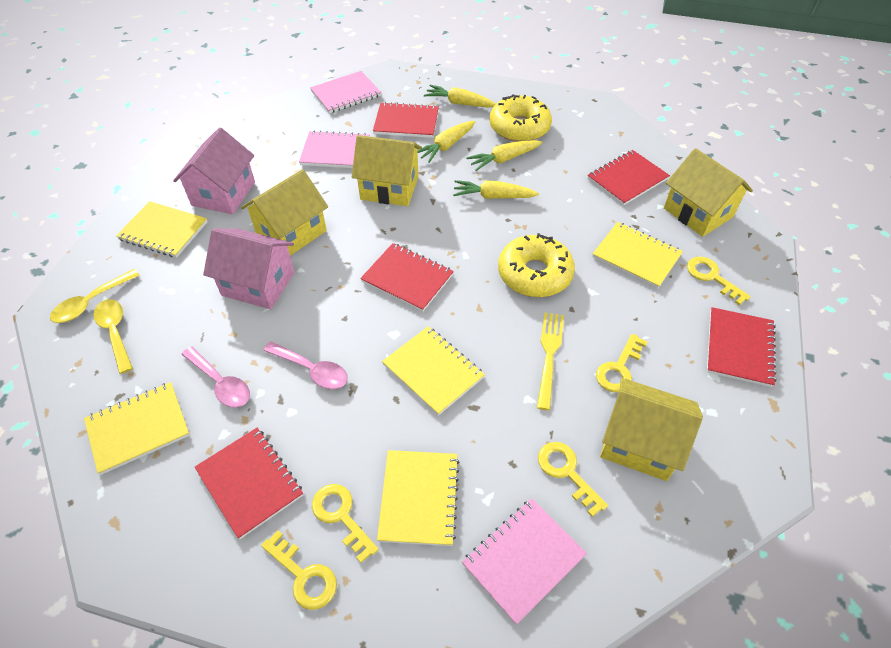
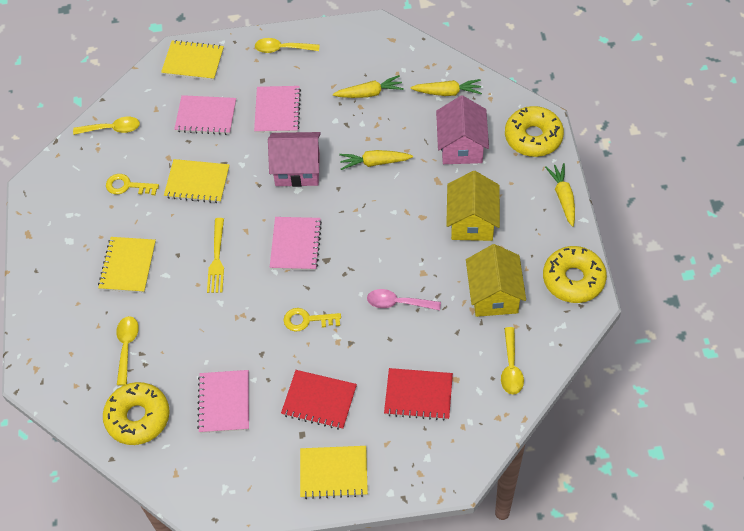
pink notebook: [299,130,370,168] [310,71,381,113] [462,498,587,625] = 3 -> [174,95,236,135] [197,370,249,433] [254,86,301,133] [270,217,322,270] = 4
pink spoon: [181,346,250,408] [263,342,348,389] = 2 -> [367,289,441,310] = 1
red notebook: [195,428,303,539] [360,243,454,312] [373,102,439,138] [588,150,670,205] [707,307,777,387] = 5 -> [281,370,357,430] [384,368,453,421] = 2
yellow donut: [489,94,552,142] [498,233,575,297] = 2 -> [103,382,170,445] [505,106,564,157] [543,246,607,303] = 3
yellow house: [241,169,328,256] [352,135,422,206] [600,378,703,481] [664,148,753,237] = 4 -> [446,171,500,241] [466,244,526,317] = 2
yellow key: [261,530,337,610] [312,484,379,563] [538,442,608,517] [596,334,647,392] [687,257,751,305] = 5 -> [106,174,159,195] [284,308,341,332] = 2
yellow notebook: [84,382,190,475] [116,201,208,258] [377,450,459,546] [382,326,485,416] [592,222,683,288] = 5 -> [98,237,156,293] [161,40,224,80] [164,159,229,203] [300,446,368,499] = 4
yellow spoon: [50,269,140,323] [93,299,133,374] = 2 -> [73,117,140,135] [116,316,139,386] [255,38,319,53] [501,327,524,395] = 4

